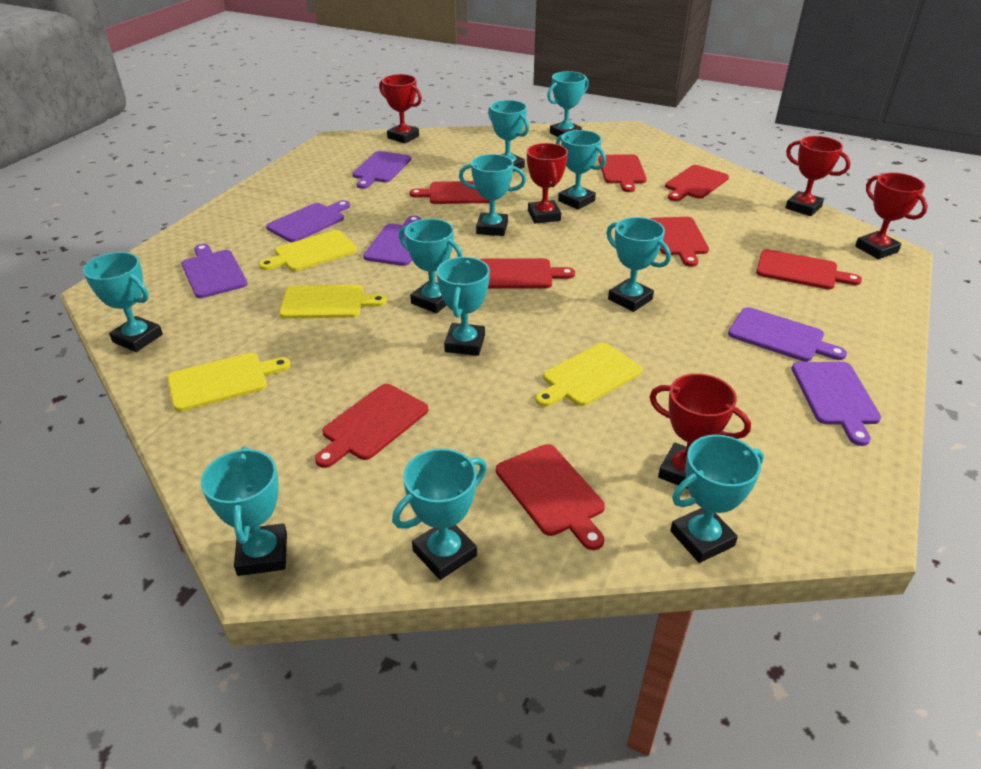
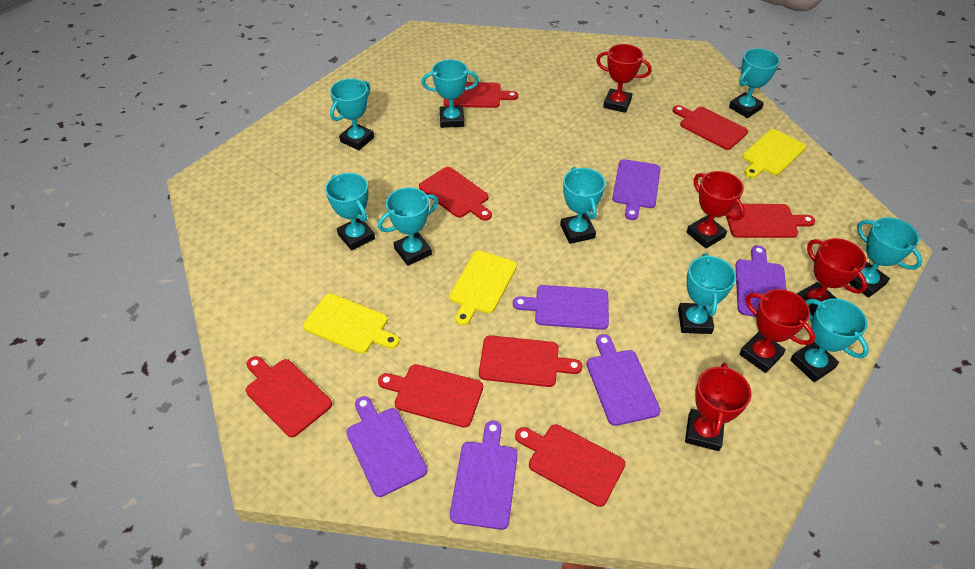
turquoise trophy: [83,252,163,352] [201,447,287,576] [392,448,487,580] [399,219,463,313] [437,257,490,356] [459,154,526,236] [488,100,529,172] [547,71,589,137] [556,130,606,210] [606,217,671,312] [670,435,764,563] = 11 -> [325,173,375,251] [330,79,374,150] [378,187,439,266] [421,59,479,128] [560,167,605,244] [678,253,736,334] [729,48,780,118] [790,298,869,382] [849,217,922,298] = 9
yellow cutting board: [168,353,291,412] [259,230,357,271] [279,285,387,319] [535,343,643,407] = 4 -> [303,293,399,354] [449,250,517,325] [742,129,806,178] = 3

